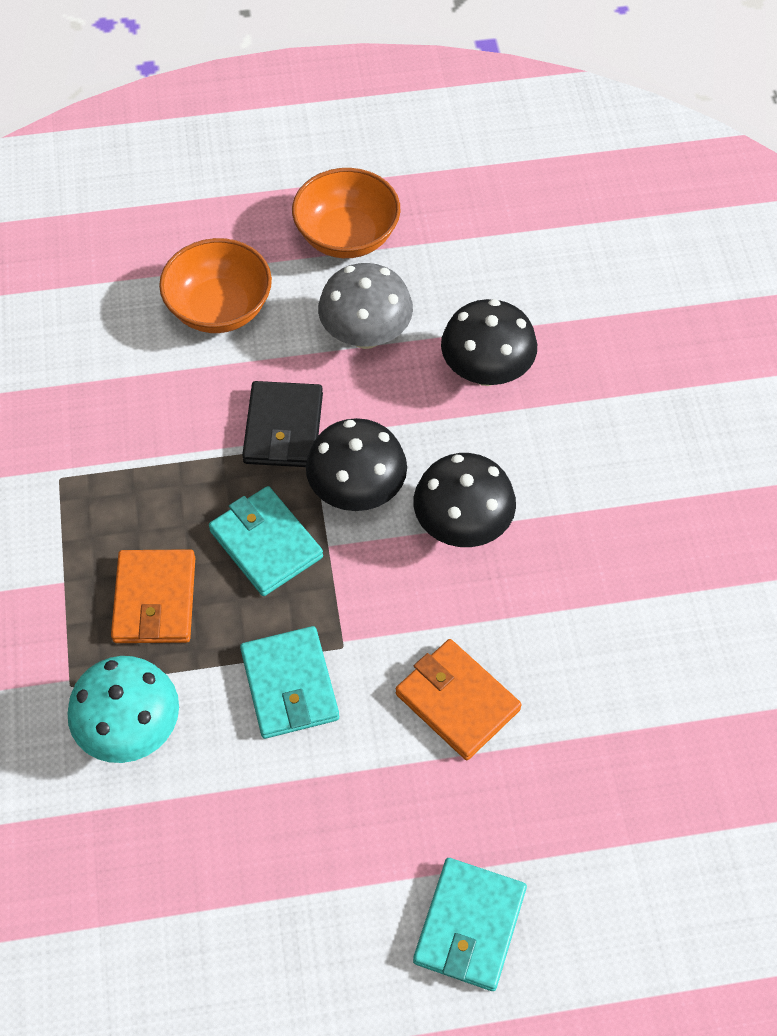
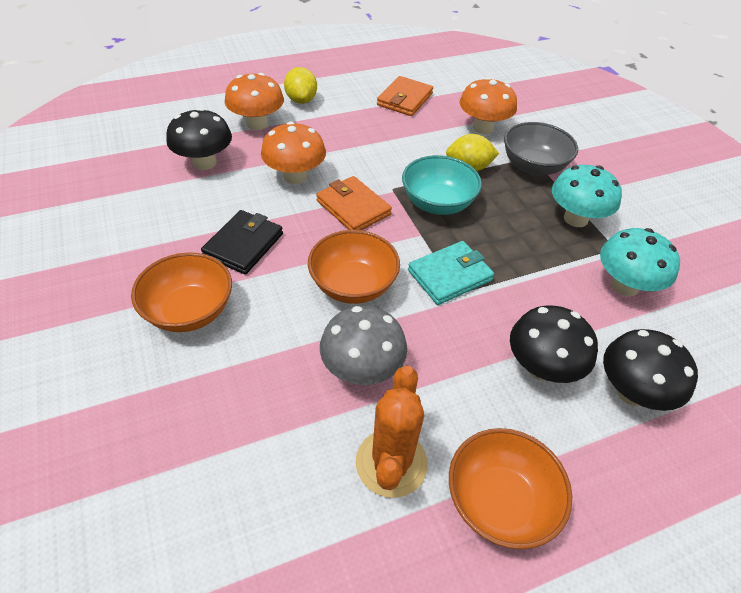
grey bowl: none = 0 -> [504,122,578,176] = 1
orange bowl: [159,238,272,333] [292,168,400,258] = 2 -> [131,252,232,332] [308,230,400,304] [449,428,572,549] = 3
orange cactus: none = 0 -> [356,365,428,498] = 1
orange mushroom: none = 0 -> [225,73,284,130] [261,122,326,184] [460,77,517,134] = 3
turquoise bowl: none = 0 -> [402,155,482,215] = 1
turquoise mushroom: [67,656,179,763] = 1 -> [552,165,622,227] [600,228,680,296] = 2
turquoise wallet: [209,486,323,596] [240,626,339,739] [413,858,527,991] = 3 -> [408,241,494,305] = 1
yellow lemon: none = 0 -> [284,67,317,104] [446,134,499,171] = 2

